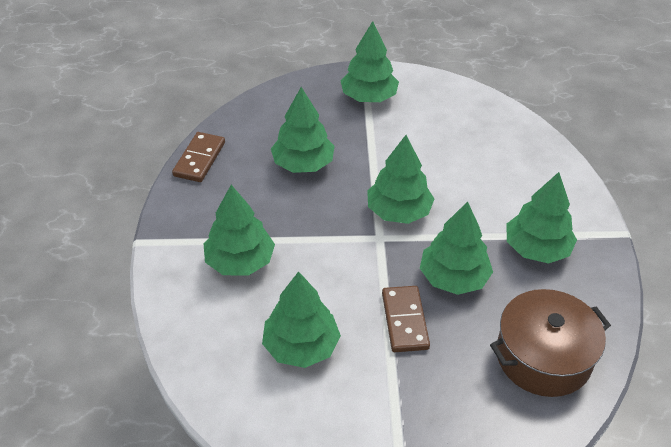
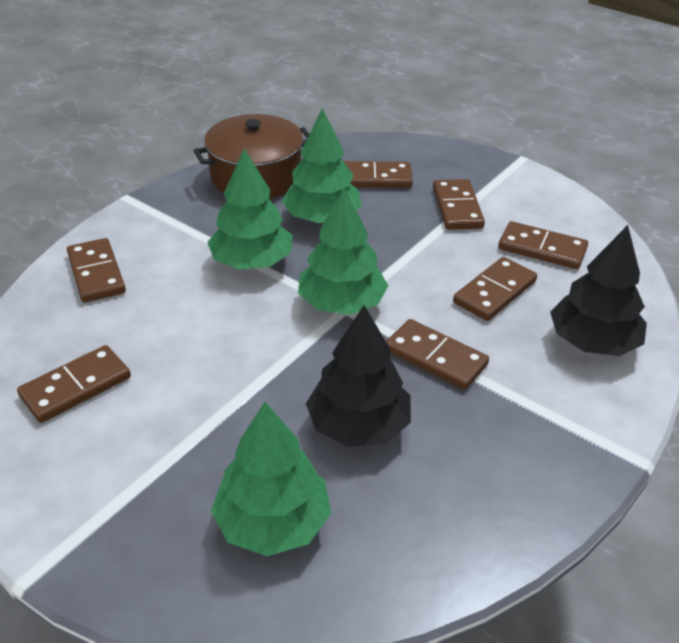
black tree: none = 0 -> [306,305,411,447] [550,225,647,356] = 2
brown domino: [172,132,225,182] [382,286,430,352] = 2 -> [17,345,131,423] [67,238,126,303] [343,161,413,188] [386,319,489,390] [433,179,485,230] [453,257,537,321] [498,221,588,269] = 7
green tree: [204,185,275,276] [262,271,341,368] [271,87,334,173] [340,21,399,102] [367,135,434,224] [420,201,493,295] [507,172,577,264] = 7 -> [207,149,293,270] [211,402,331,556] [282,108,362,223] [298,187,388,315] = 4

